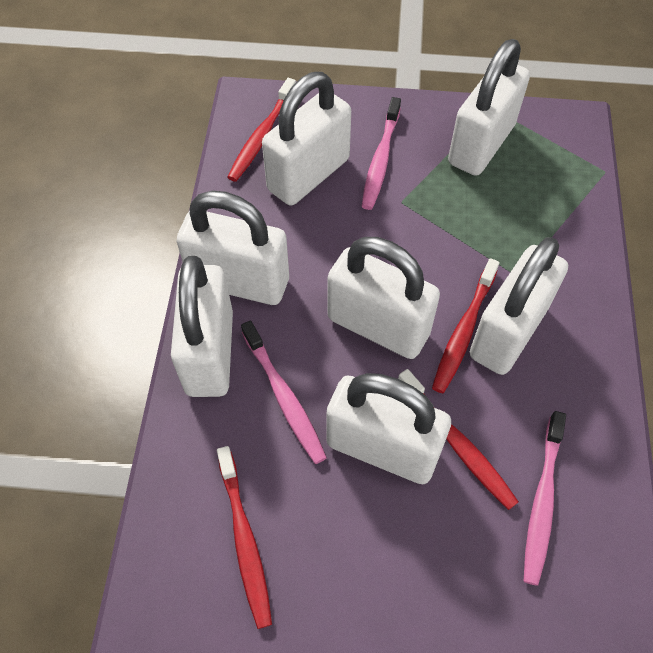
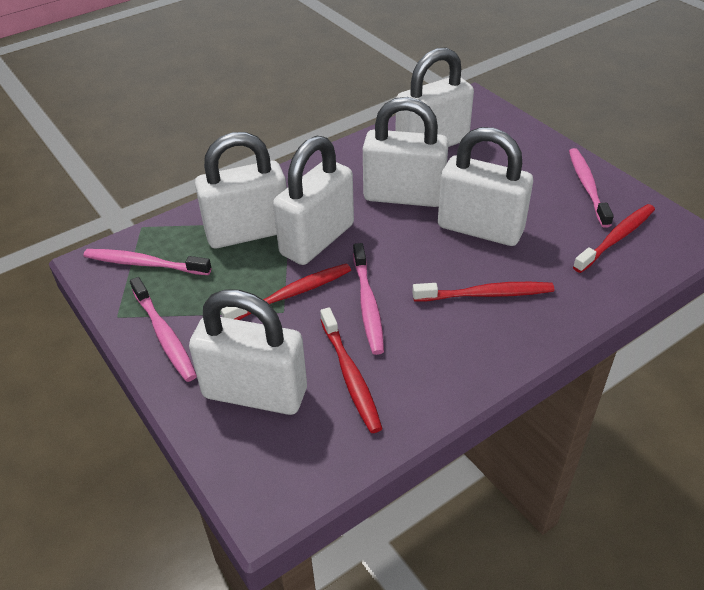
pink toothbrush: [241,321,327,464] [362,97,401,210] [524,411,566,586] = 3 -> [83,249,212,275] [130,277,197,382] [353,243,384,355] [569,148,614,228] = 4
white padlock: [171,256,233,397] [177,190,289,305] [262,72,351,205] [327,373,451,484] [328,237,440,359] [448,39,530,176] [470,237,568,375] = 7 -> [189,289,307,415] [195,132,287,248] [273,136,354,265] [363,97,449,207] [395,47,474,147] [438,127,533,246] = 6

